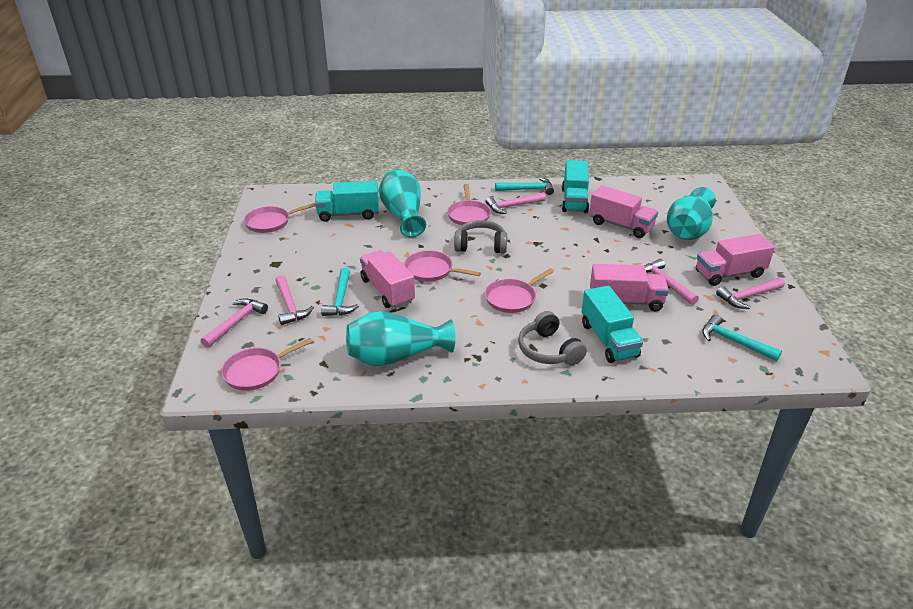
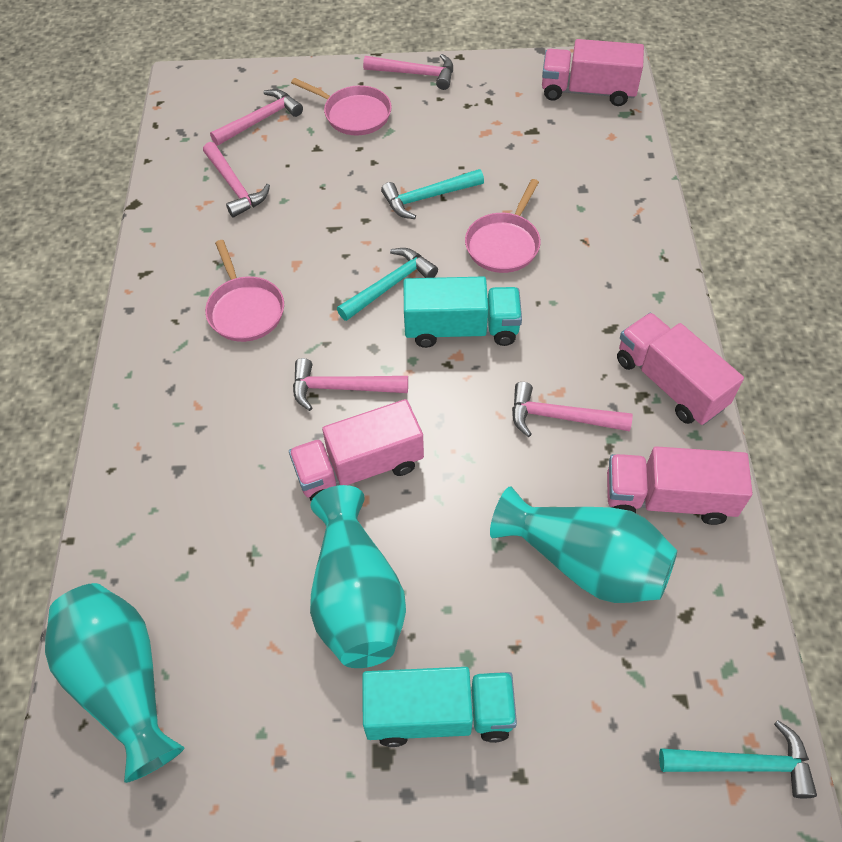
grey headphones: [454,220,507,253] [518,311,587,365] = 2 -> none = 0
pink pan: [221,338,313,391] [244,203,315,233] [404,250,481,282] [447,184,491,225] [485,268,554,313] = 5 -> [205,240,284,342] [291,78,392,136] [465,179,541,273] = 3
turquoise truck: [315,181,379,222] [562,160,589,213] [582,286,643,363] = 3 -> [362,667,517,747] [404,276,522,348] = 2

